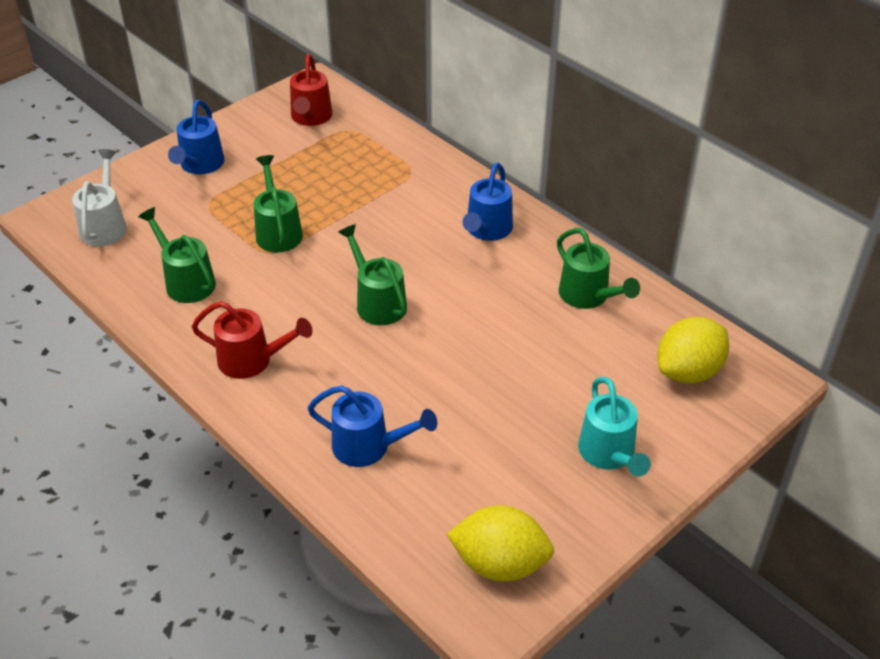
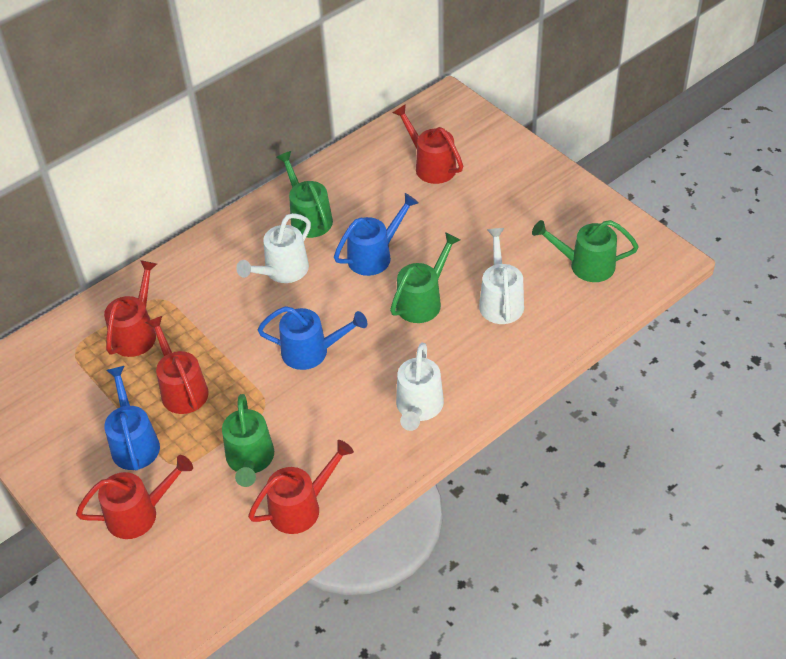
red watering can: [192,301,312,379] [290,54,332,126] = 2 -> [76,455,193,539] [104,260,157,357] [145,316,209,414] [248,440,354,534] [392,104,463,184] = 5
turquoise watering can: [578,377,650,477] = 1 -> none = 0
white watering can: [72,149,127,247] = 1 -> [236,213,311,283] [396,343,444,431] [479,228,524,324] = 3
yellow lemon: [447,505,554,582] [658,317,729,383] = 2 -> none = 0

